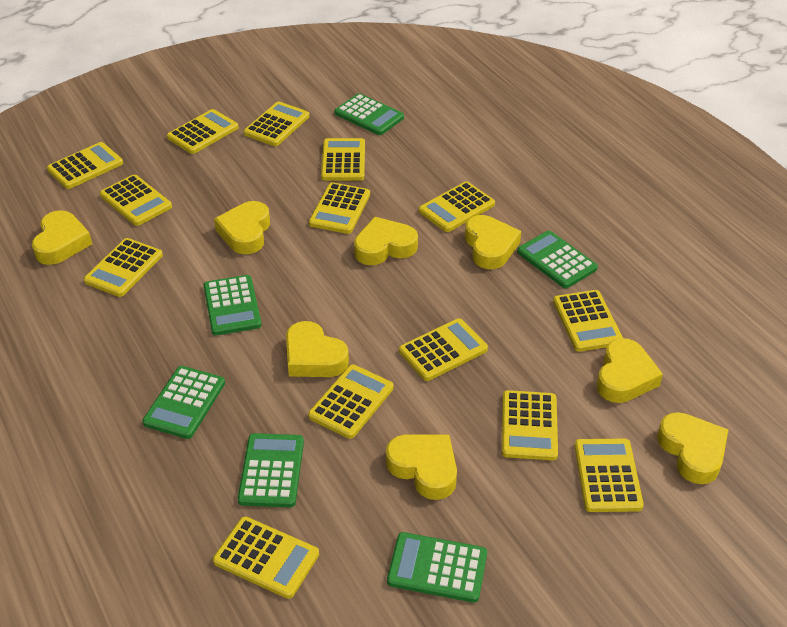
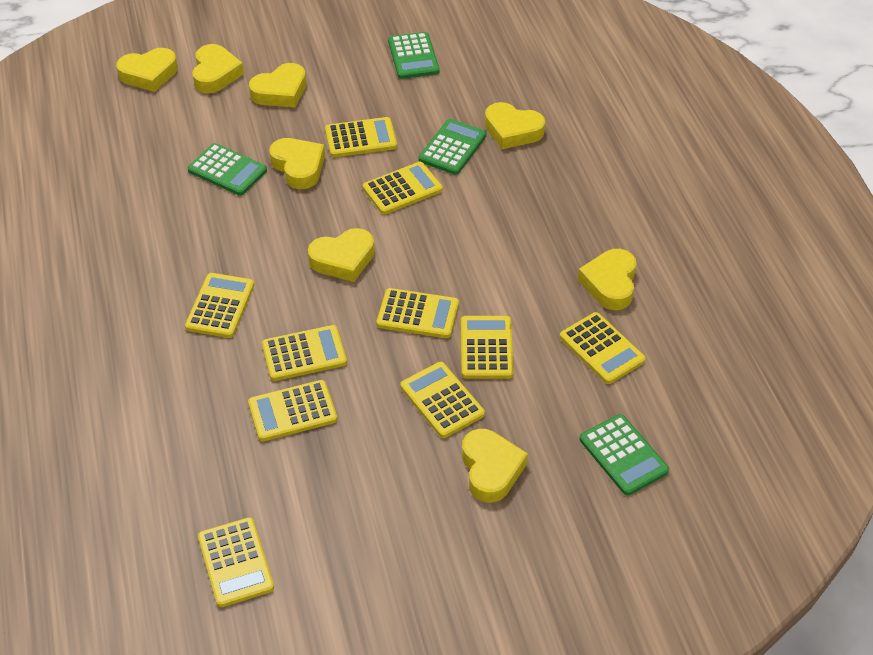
green calculator: [143,366,225,439] [204,275,262,336] [238,433,304,507] [335,93,404,135] [387,532,487,603] [517,231,598,289] = 6 -> [188,143,267,196] [388,32,439,79] [419,119,486,175] [579,414,669,496] = 4
yellow calculator: [47,142,123,189] [84,238,163,297] [100,175,172,226] [167,109,239,154] [213,516,319,599] [244,101,310,146] [308,364,394,439] [309,182,370,234] [321,138,365,181] [399,318,488,381] [419,181,495,232] [502,390,558,460] [553,290,623,352] [574,439,644,512] = 14 -> [185,273,254,338] [198,517,274,607] [248,380,337,442] [262,325,347,381] [325,117,397,157] [363,162,443,215] [376,288,459,338] [400,362,485,438] [461,316,514,379] [560,312,646,384] = 10

